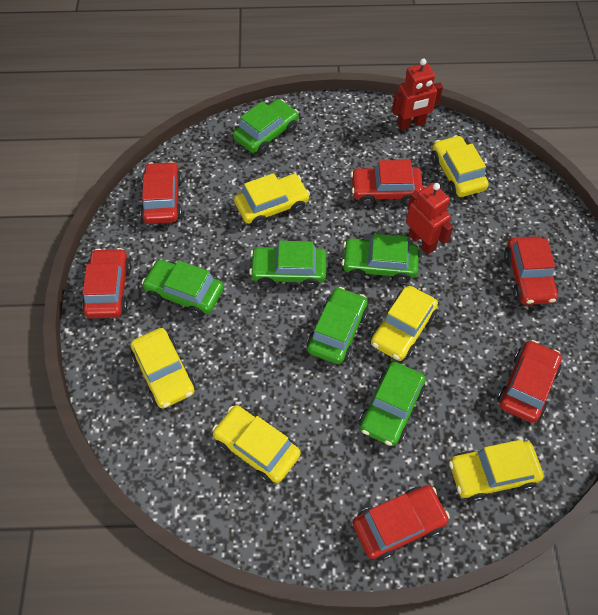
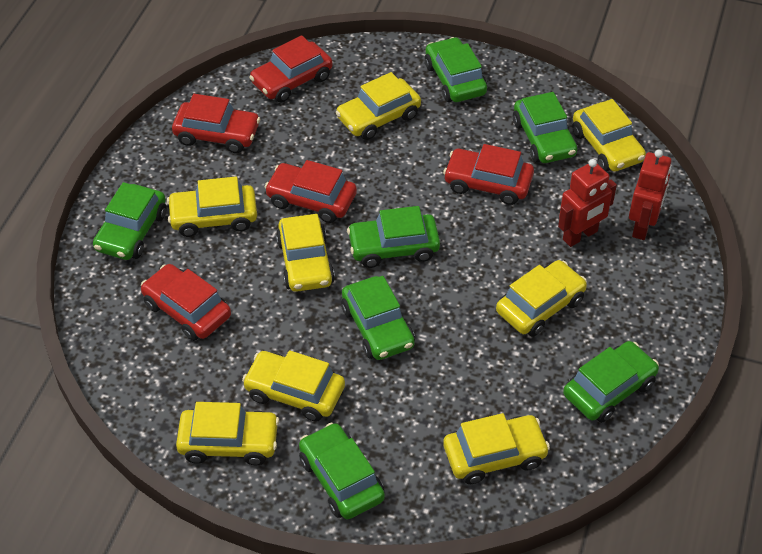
green car: [142,260,224,317] [233,99,299,155] [249,241,326,289] [307,287,368,364] [342,234,419,283] [359,362,425,446] = 6 -> [93,182,167,260] [299,423,385,519] [341,276,415,360] [347,206,440,268] [425,37,487,102] [513,92,577,163] [563,341,659,423] = 7
red car: [82,248,131,318] [140,161,182,224] [351,160,423,206] [353,485,450,561] [498,340,562,423] [504,237,558,305] = 6 -> [141,264,231,341] [172,94,261,153] [249,35,333,102] [265,160,357,223] [443,144,534,205] = 5
yellow car: [130,328,196,409] [212,405,301,484] [234,173,310,227] [371,286,438,361] [431,135,489,197] [449,440,544,502] = 6 -> [167,177,257,237] [176,402,279,466] [242,350,345,422] [276,214,335,292] [335,72,421,140] [443,413,550,484] [496,260,587,337] [573,99,646,172] = 8

